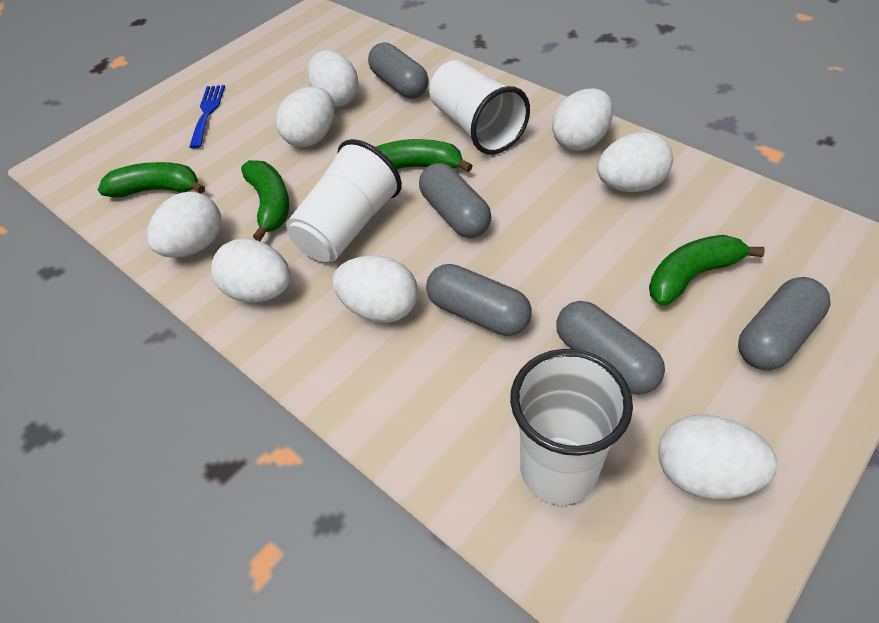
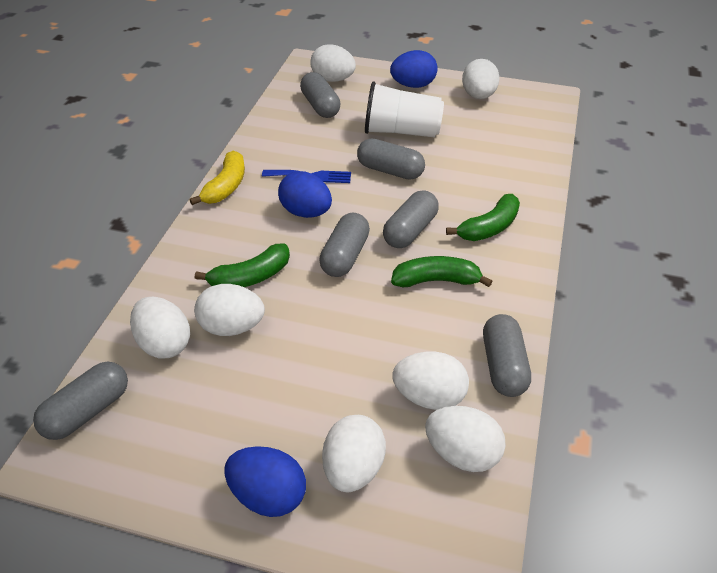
blue egg: none = 0 -> [225,446,306,517] [278,171,332,218] [390,50,438,88] = 3
green banana: [98,162,205,198] [241,160,289,241] [376,139,473,172] [649,235,765,306] = 4 -> [195,243,290,287] [391,256,493,287] [446,194,520,241] = 3
grey capsule: [368,42,429,99] [419,163,491,238] [426,264,532,336] [556,301,665,394] [738,277,831,370] = 5 -> [33,362,128,440] [300,72,341,118] [319,213,370,277] [357,138,425,180] [383,190,439,248] [483,314,531,397] = 6
white cup: [286,139,402,262] [429,60,530,154] [510,349,633,505] = 3 -> [365,81,444,138] = 1
white egg: [147,192,221,258] [211,239,291,303] [276,87,334,147] [307,50,359,107] [332,255,418,323] [552,88,613,151] [597,132,673,192] [658,414,777,499] = 8 -> [130,297,190,359] [194,284,265,336] [310,44,356,82] [322,415,386,492] [392,352,469,410] [425,406,506,472] [462,59,500,99] = 7
yellow banana: none = 0 -> [190,150,245,205] = 1

